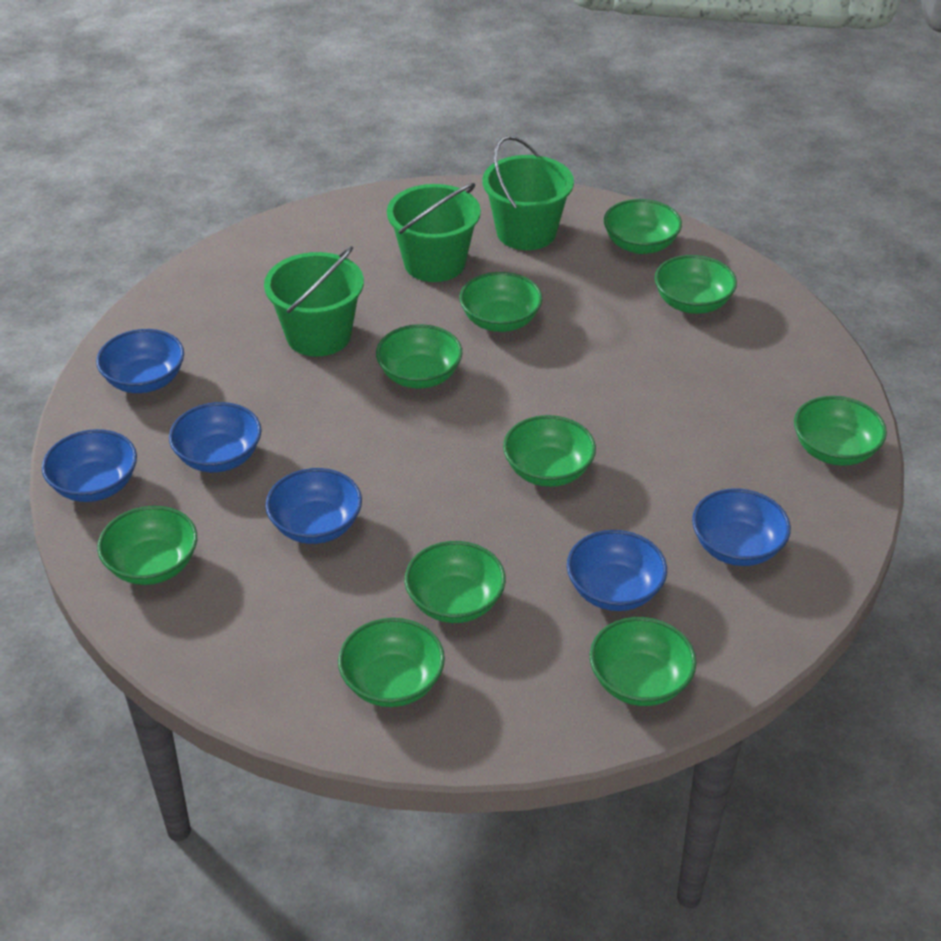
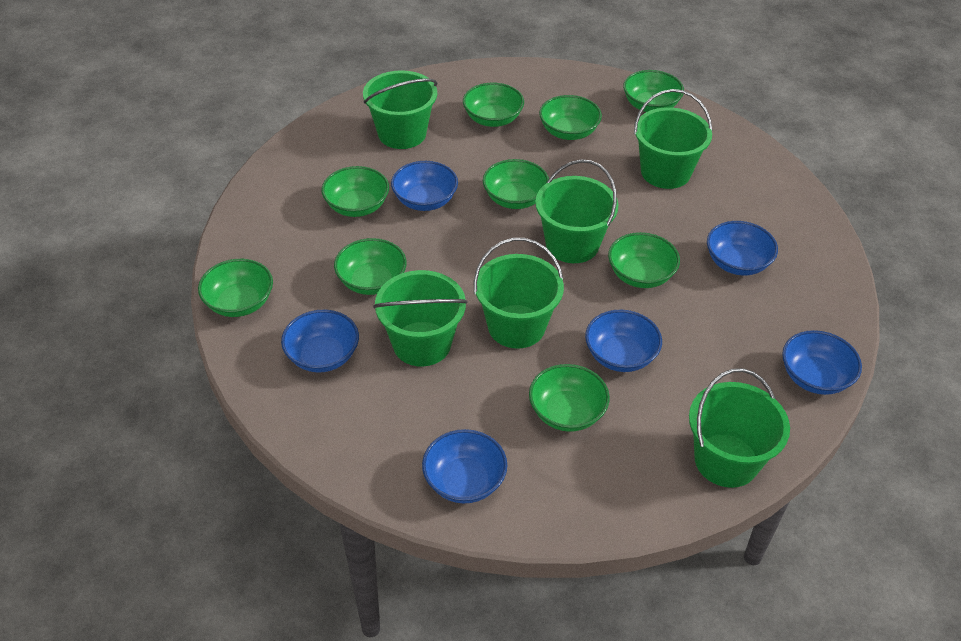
green bowl: [97,506,197,585] [338,618,445,707] [376,324,462,388] [404,541,506,623] [459,272,542,332] [503,415,596,487] [590,617,696,706] [604,199,682,254] [654,255,737,314] [794,396,887,466] = 10 -> [198,259,273,317] [322,166,389,217] [334,238,407,295] [463,83,524,127] [483,159,549,209] [529,364,610,432] [539,95,602,140] [608,232,680,288] [623,70,684,112] = 9
green bucket: [264,246,364,357] [387,183,481,282] [483,136,574,250] = 3 -> [363,70,437,149] [373,270,467,366] [474,238,564,349] [535,159,618,263] [634,89,712,189] [689,368,790,488] = 6

